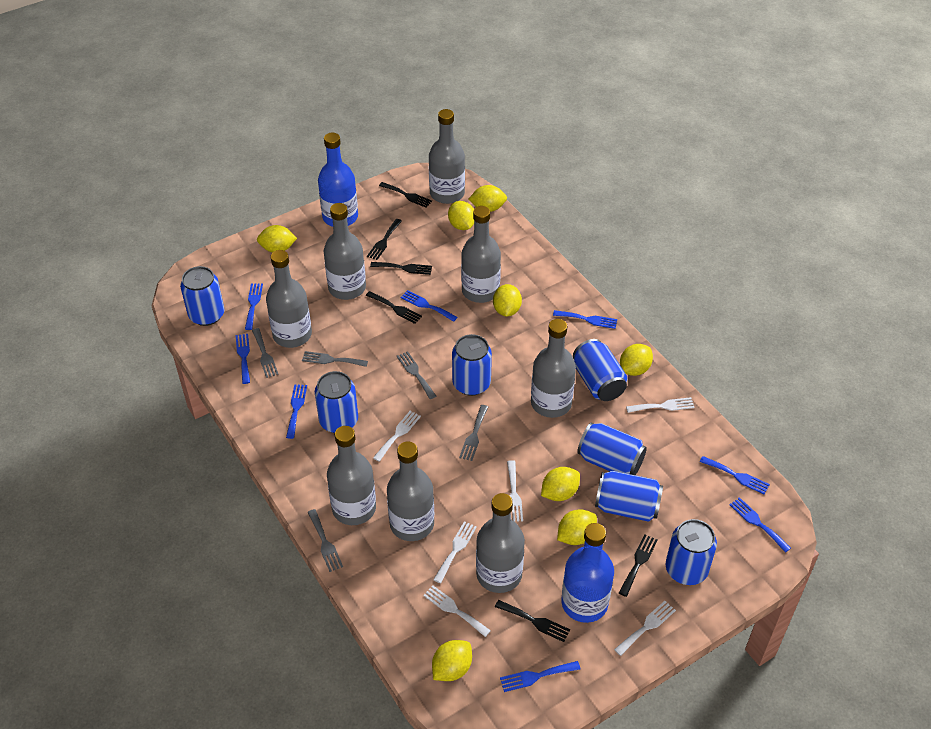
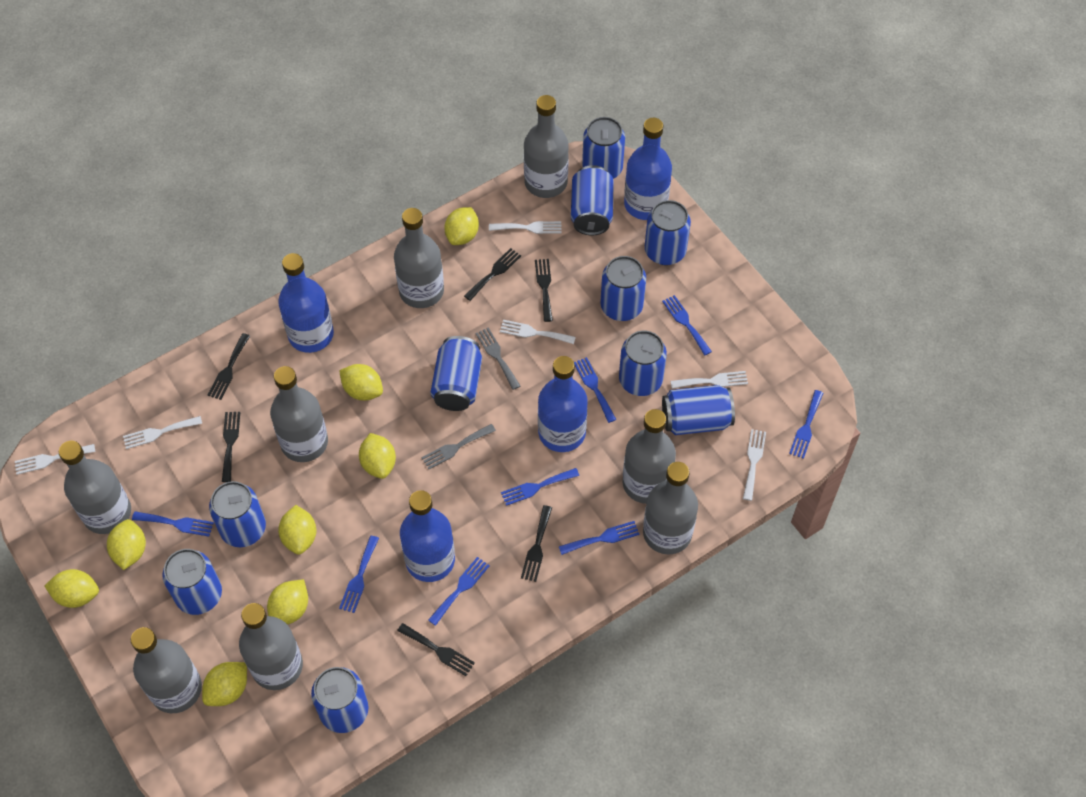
blue bottle: [318,133,358,227] [561,523,614,623] = 2 -> [278,253,334,353] [400,490,455,582] [538,356,588,452] [624,118,672,220] = 4
blue can: [180,266,224,326] [315,371,358,433] [452,334,492,396] [573,339,628,401] [577,423,647,475] [595,471,663,522] [666,519,717,585] = 7 -> [162,549,222,615] [209,481,266,547] [311,667,369,733] [431,336,482,411] [571,165,614,235] [582,117,625,179] [600,256,646,321] [619,331,667,396] [645,200,691,265] [662,385,735,435] = 10
grey fork: [252,328,279,378] [302,351,368,367] [308,509,343,572] [397,351,436,399] [459,405,488,461] = 5 -> [421,424,496,469] [476,328,520,390] = 2

